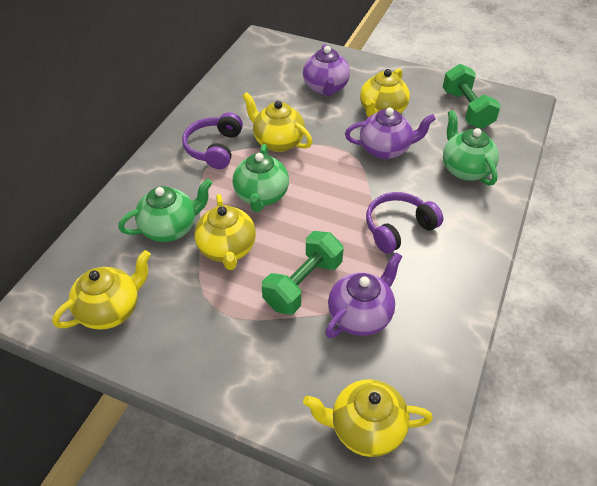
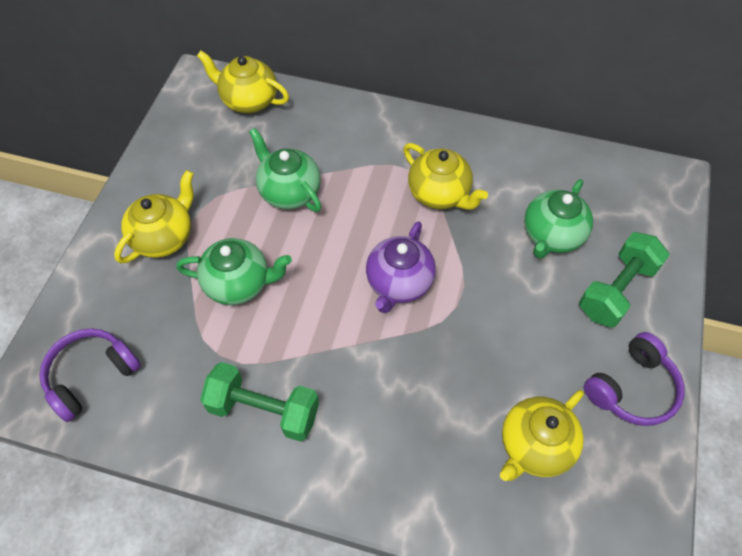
purple teapot: [303,44,350,96] [325,252,402,338] [345,108,436,159] = 3 -> [366,221,436,313] = 1
yellow teapot: [52,250,151,330] [195,194,256,270] [242,92,312,152] [303,379,433,457] [360,68,410,118] = 5 -> [114,170,194,263] [197,51,289,113] [403,143,488,210] [500,390,584,481] = 4

